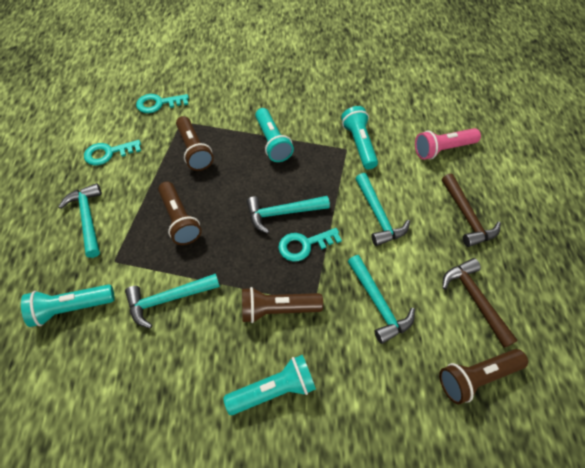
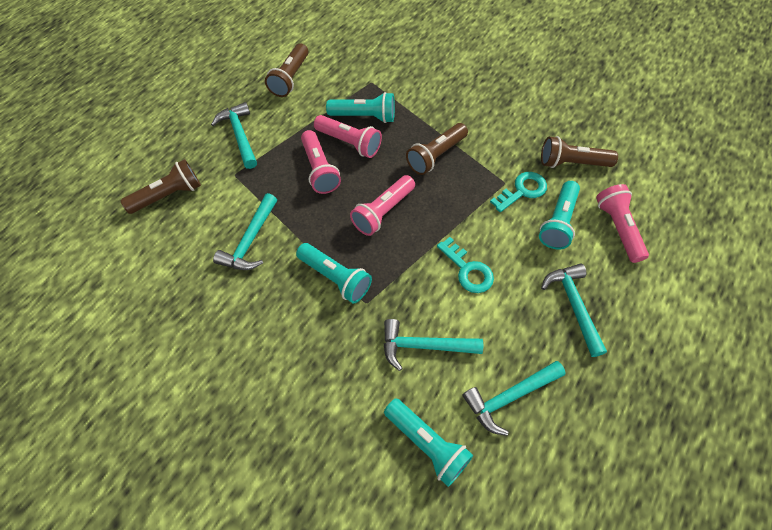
brown hammer: [442,174,501,247] [442,258,518,348] = 2 -> none = 0
pink flashlight: [415,128,481,160] = 1 -> [301,130,341,194] [314,115,382,158] [350,175,415,236] [596,184,649,263] = 4
turquoise key: [84,140,141,166] [136,94,189,113] [278,228,342,262] = 3 -> [437,237,494,293] [490,172,547,212] = 2

